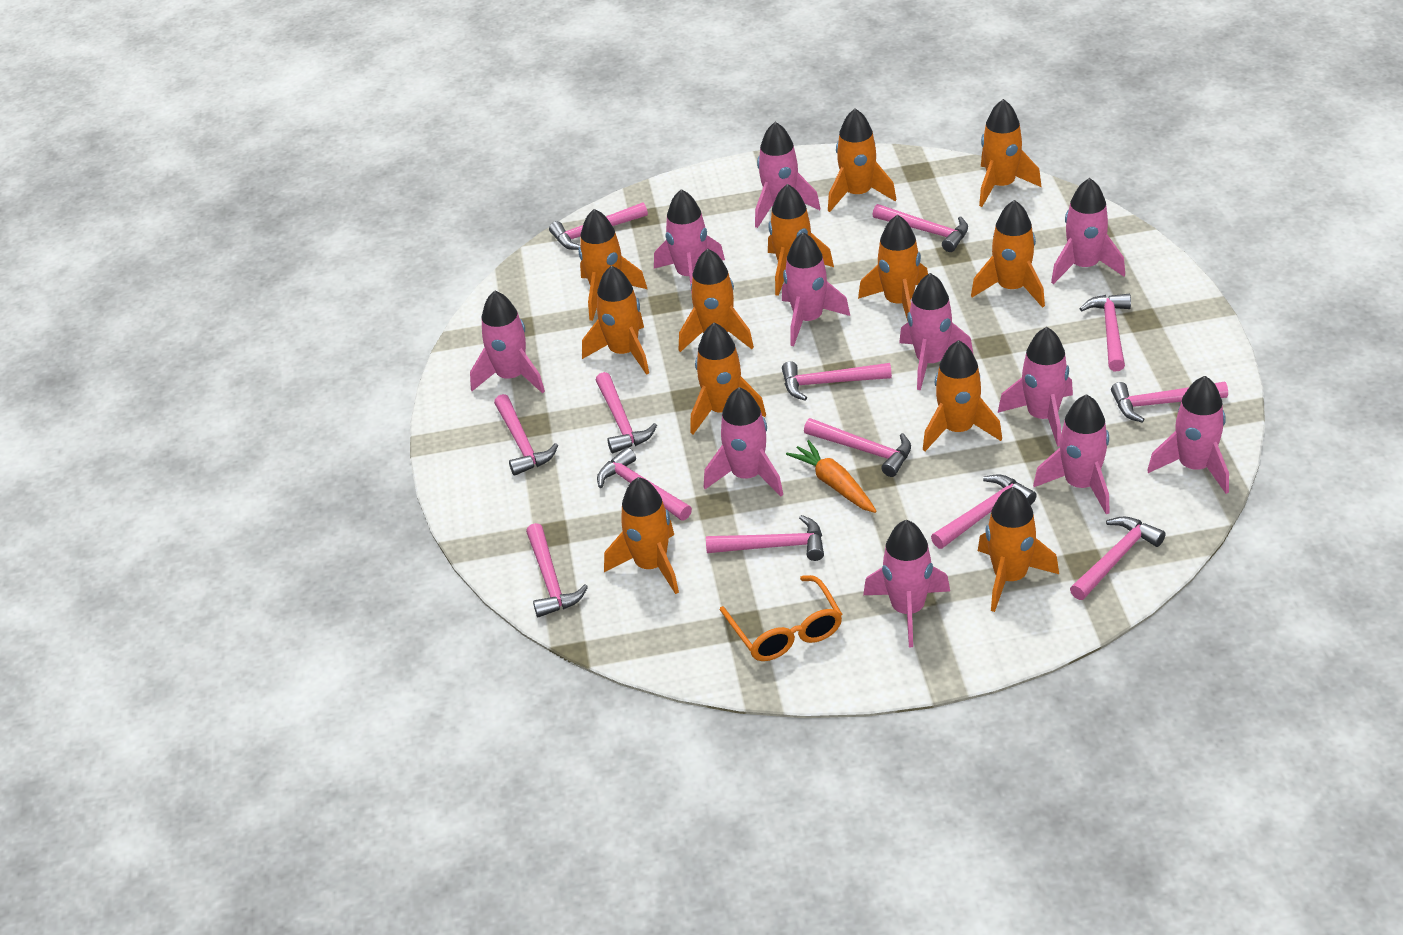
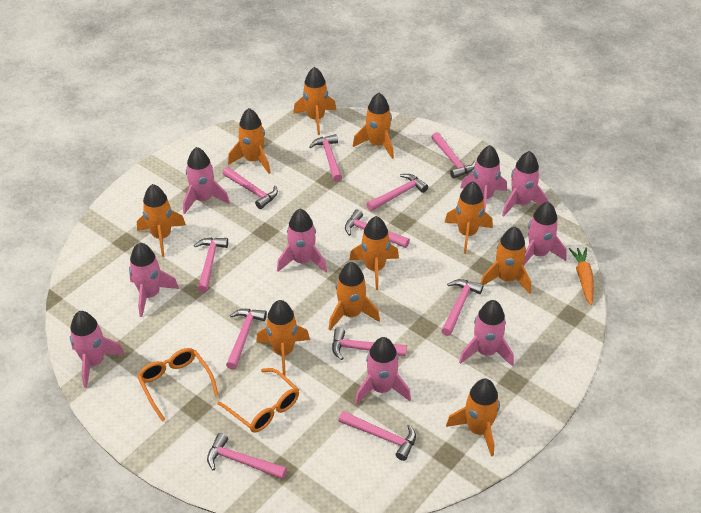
orange glasses: [720,575,842,661] = 1 -> [137,348,218,422] [217,368,299,433] = 2
orange rocket: [578,209,647,321] [582,265,649,375] [604,477,679,594] [679,249,754,352] [691,323,766,434] [768,184,834,296] [828,108,896,212] [858,214,928,321] [923,340,1002,451] [971,200,1045,308] [978,487,1059,612] [979,99,1041,207] = 12 -> [137,184,186,257] [228,108,270,174] [256,300,310,376] [293,67,336,135] [329,262,380,330] [349,216,399,290] [353,93,394,159] [444,181,493,254] [446,379,500,457] [480,227,531,294] = 10
pink hammer: [494,394,558,476] [526,523,588,617] [549,203,648,250] [595,372,657,453] [597,447,692,521] [706,515,824,561] [782,361,892,401] [804,418,911,477] [872,204,968,252] [931,475,1037,549] [1070,516,1166,600] [1080,294,1131,371] [1111,382,1228,423] = 13 -> [194,238,228,293] [207,433,287,479] [223,167,278,209] [226,309,267,370] [309,134,342,182] [332,328,407,360] [338,411,416,461] [345,209,410,248] [366,174,428,211] [432,132,476,179] [441,279,483,336] = 11
pink rocket: [470,290,545,393] [654,189,725,294] [704,387,783,496] [755,122,820,228] [782,232,850,346] [863,520,950,647] [899,273,973,390] [998,327,1073,447] [1033,394,1110,514] [1051,178,1125,284] [1147,376,1229,494] = 11 -> [70,311,125,388] [129,242,179,317] [183,147,230,214] [277,209,327,273] [355,337,411,404] [459,300,514,367] [460,145,507,211] [502,151,548,217] [523,202,567,266] = 9

